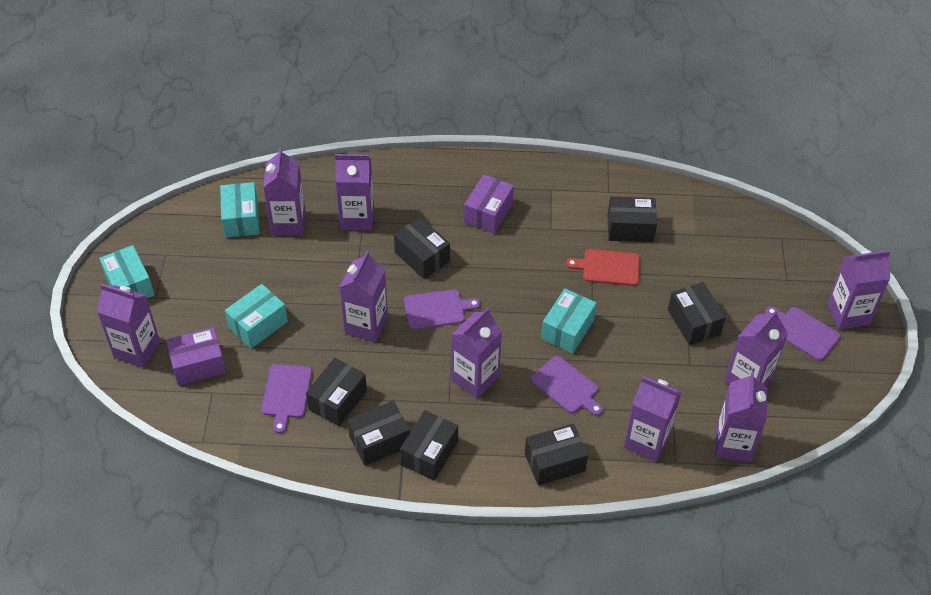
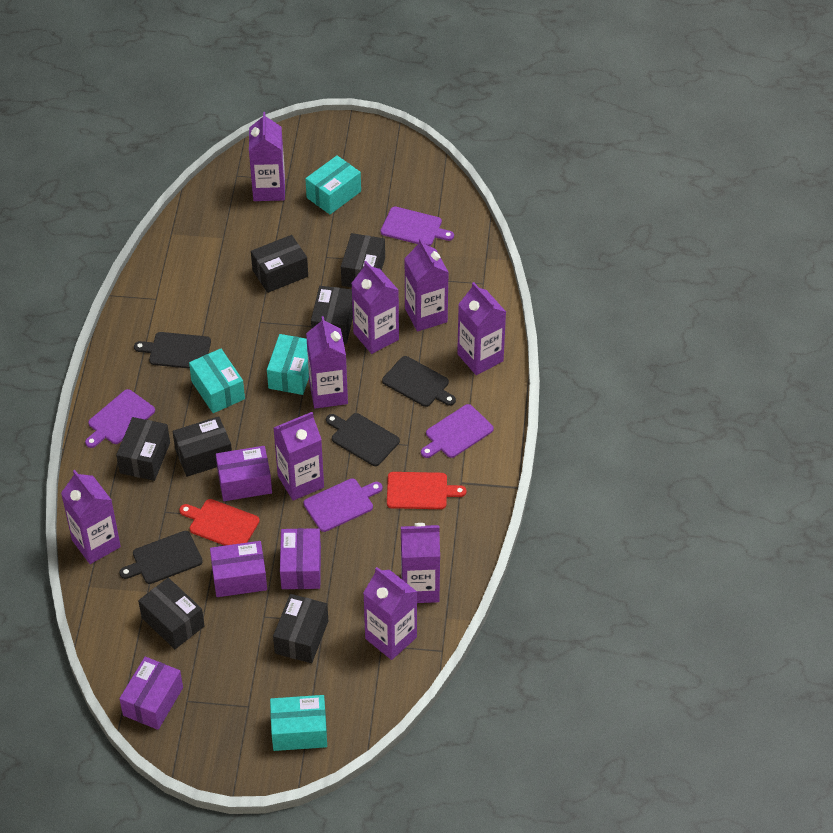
black cutting board: none = 0 -> [119,531,203,584] [134,332,211,369] [326,413,400,466] [382,356,456,407] = 4
purple box: [166,327,226,386] [464,174,514,234] = 2 -> [119,657,183,730] [210,541,267,597] [216,446,272,501] [280,528,321,589] = 4
red cutting board: [566,249,640,286] = 1 -> [179,499,260,546] [387,472,466,509] = 2

